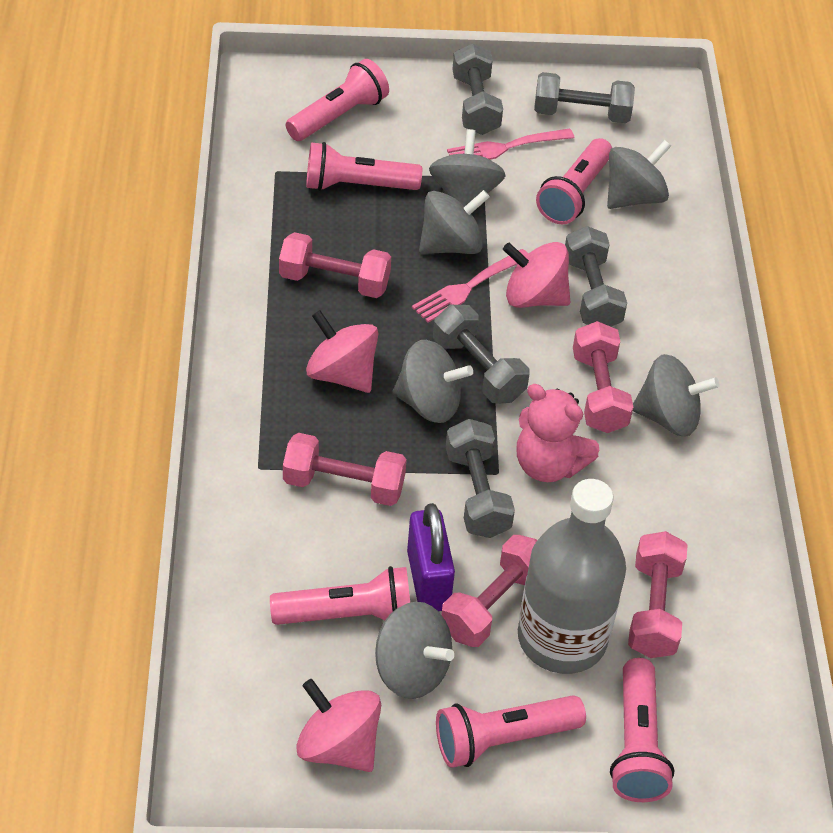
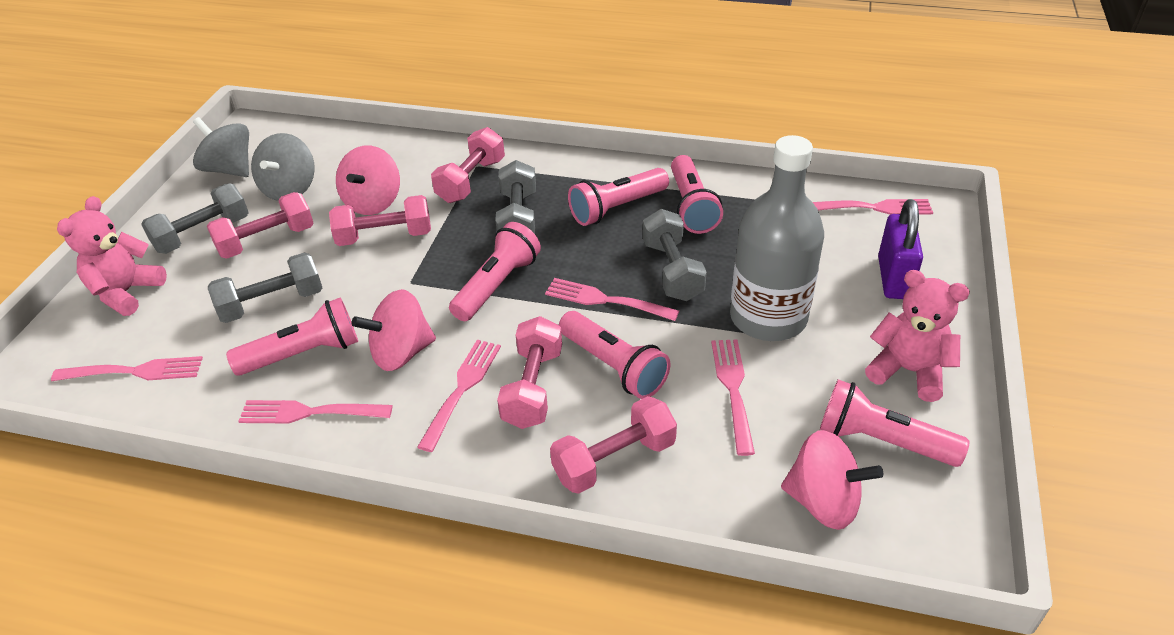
grey dumbbell: [433,305,529,404] [446,419,515,538] [452,43,503,135] [534,72,635,123] [565,226,627,327] = 5 -> [141,183,249,254] [208,252,322,323] [495,160,536,234] [643,209,707,301] = 4
grey spinning top: [375,602,454,699] [392,340,473,423] [419,190,490,254] [429,129,506,206] [607,140,671,209] [633,354,720,437] = 6 -> [193,117,249,177] [251,133,315,201] = 2
pink fork: [412,249,528,323] [447,128,574,160] = 2 -> [51,356,203,381] [238,400,393,424] [417,340,501,452] [545,278,679,321] [711,339,755,456] [813,199,933,215] = 6
pink teddy bear: [516,384,599,482] = 1 -> [57,196,167,316] [865,270,970,402] = 2

